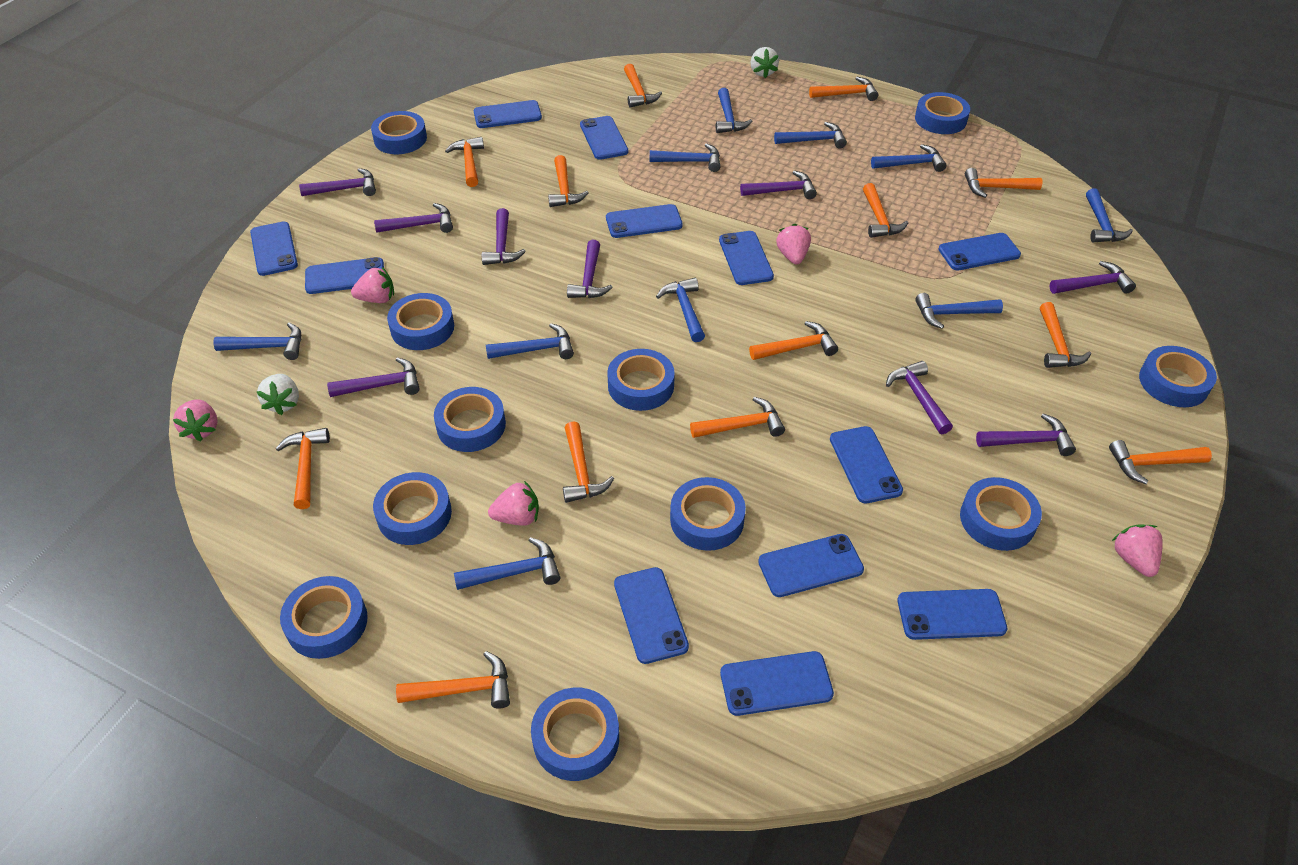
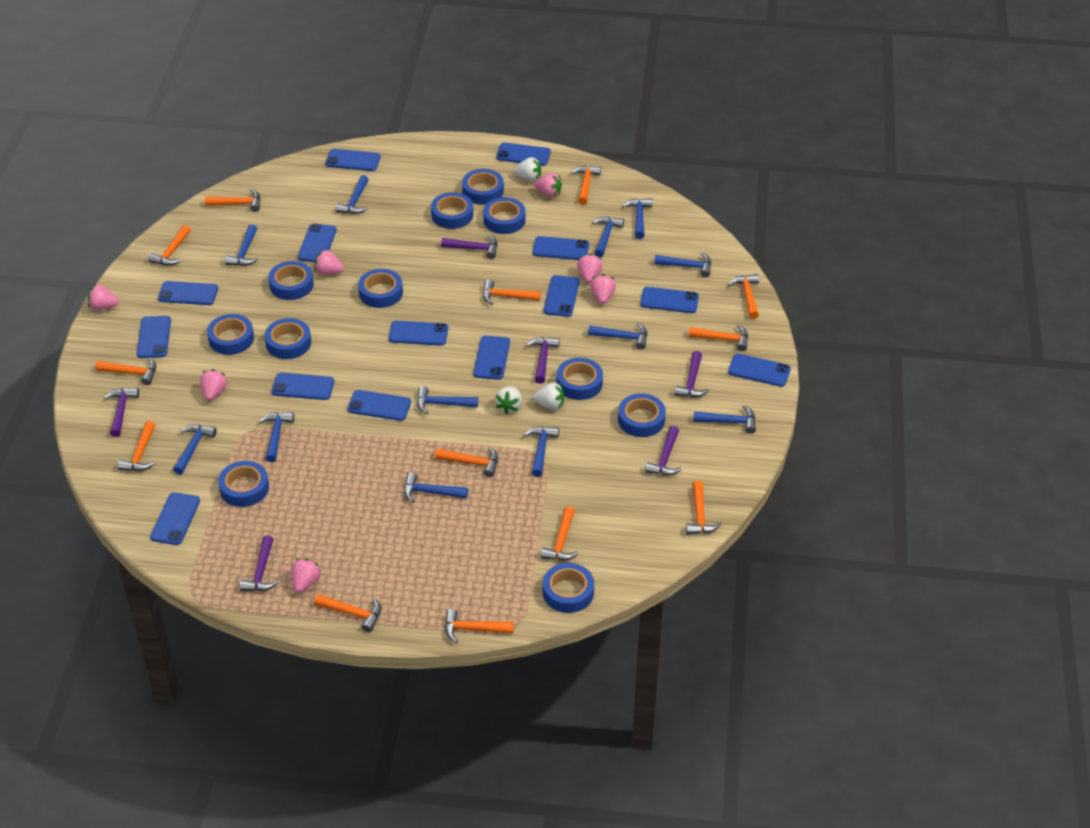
blue hammer: [213,323,301,360] [454,537,561,590] [486,323,574,359] [650,143,720,172] [656,278,705,342] [716,88,752,133] [774,122,847,148] [871,144,946,172] [915,293,1003,329] [1086,188,1133,242] = 10 -> [173,425,217,475] [225,225,258,266] [259,412,294,462] [336,175,369,214] [404,472,468,503] [417,386,478,414] [524,426,559,477] [588,323,647,350] [592,217,624,257] [622,198,652,239] [654,252,711,277] [693,405,756,434] = 12
blue phone: [250,221,298,276] [305,257,384,294] [474,100,542,128] [580,116,628,160] [606,204,683,238] [614,567,689,664] [719,231,774,285] [720,651,834,716] [758,534,864,597] [830,426,903,503] [897,589,1007,640] [938,233,1021,270] = 12 -> [137,316,171,358] [150,492,200,545] [158,281,218,305] [272,373,334,400] [298,223,337,262] [325,149,380,171] [347,390,411,421] [389,321,448,346] [473,336,510,380] [496,142,551,166] [532,236,589,260] [544,275,580,317] [640,287,699,313] [728,354,791,387] = 14
pink strawberry: [173,399,218,442] [351,267,394,303] [488,481,539,526] [776,224,811,264] [1112,524,1163,577] = 5 -> [88,285,119,310] [200,369,227,401] [291,558,322,593] [314,250,344,275] [534,173,562,197] [577,254,603,283] [590,274,616,304] = 7
purple hammer: [299,168,376,196] [327,357,420,397] [374,203,453,233] [482,208,526,265] [567,240,613,298] [740,171,817,199] [886,361,953,434] [976,413,1076,456] [1049,261,1136,294] = 9 -> [103,388,139,437] [240,535,279,591] [441,234,497,259] [526,337,560,384] [645,426,682,476] [674,351,709,398] = 6
white strawberry: [257,374,299,415] [750,47,779,78] = 2 -> [495,386,522,415] [513,157,541,181] [532,382,564,410] = 3

